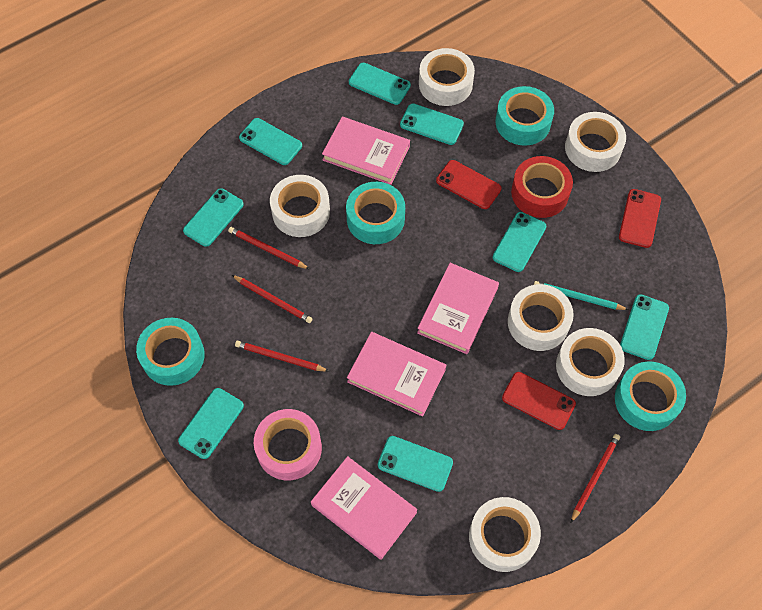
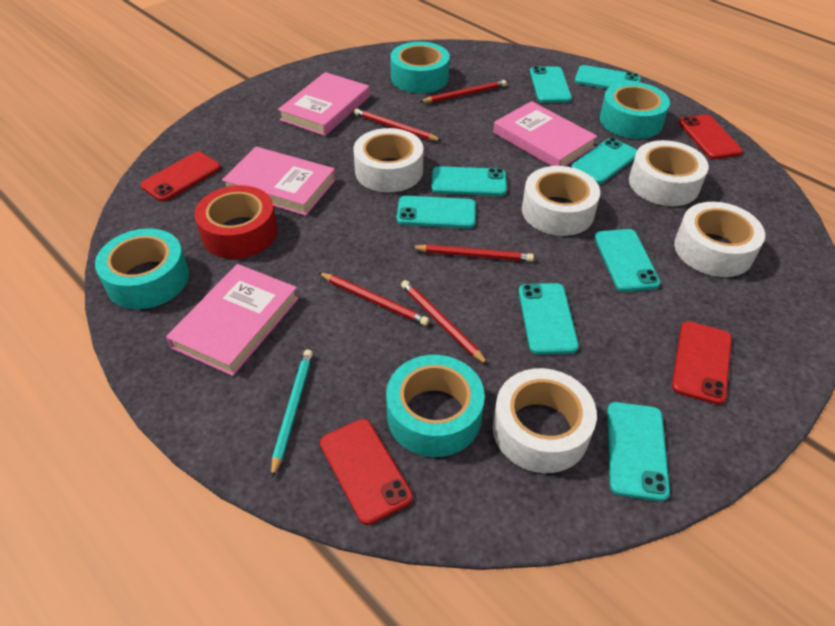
pink tape: [254,409,322,480] = 1 -> none = 0
red pencil: [228,227,309,269] [232,275,312,323] [235,341,329,372] [571,434,620,523] = 4 -> [318,272,429,326] [354,109,442,141] [401,280,488,365] [411,244,534,262] [420,80,506,103] = 5
red phone: [436,160,502,209] [502,372,576,430] [619,189,661,248] = 3 -> [140,152,221,202] [320,419,413,525] [672,321,732,405] [679,114,743,159] = 4
white tape: [270,175,330,237] [419,48,475,106] [469,497,541,572] [508,284,574,351] [556,328,625,396] [565,112,626,172] = 6 -> [353,128,423,193] [493,368,597,473] [522,166,600,236] [629,140,709,206] [674,202,765,277] = 5

